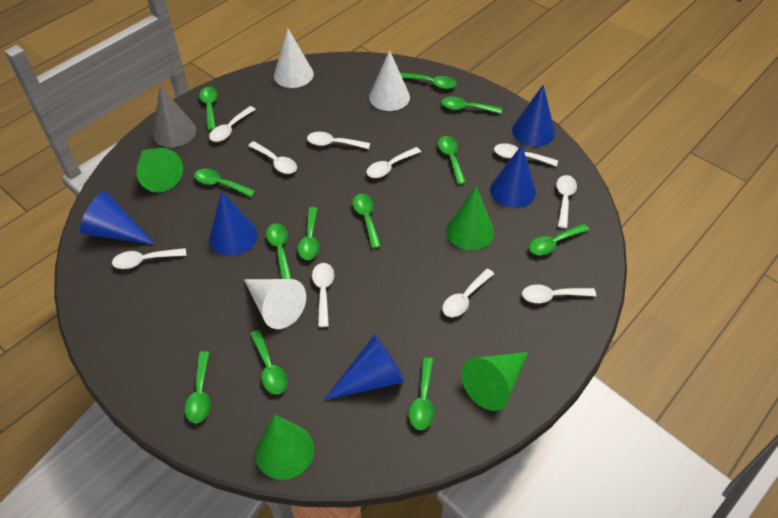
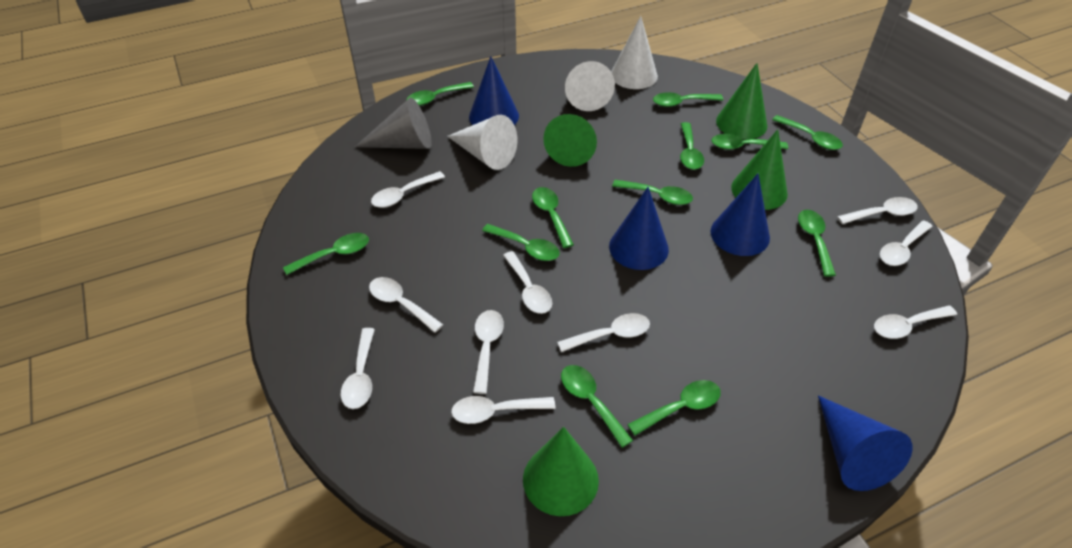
blue cone: [80,191,155,245] [209,191,258,256] [324,334,405,400] [490,145,536,208] [512,85,555,147] = 5 -> [469,56,519,125] [609,187,669,270] [711,174,770,256] [818,395,913,491] = 4

